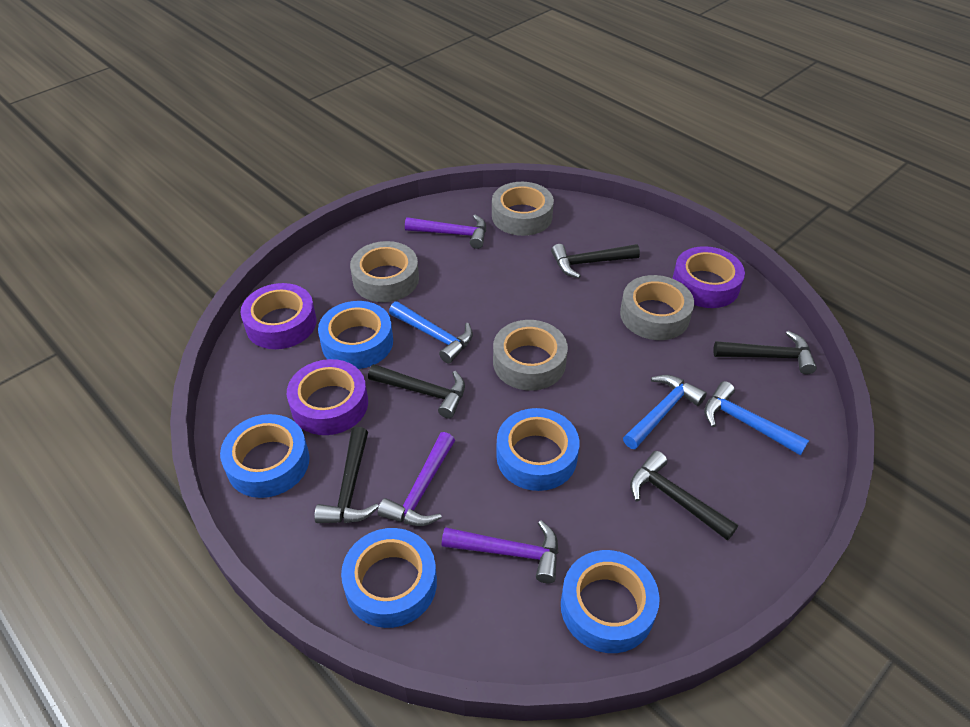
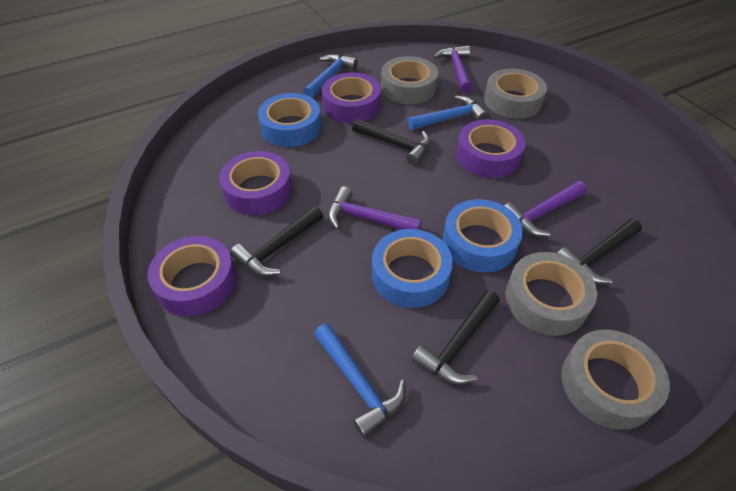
black hammer: [314,427,379,523] [368,364,465,419] [551,244,640,278] [630,451,738,541] [713,331,817,374] = 5 -> [230,206,323,276] [352,119,431,165] [411,290,500,384] [557,218,642,284] = 4
blue tape: [220,414,310,498] [318,301,393,369] [341,528,437,628] [496,408,580,491] [561,550,660,653] = 5 -> [258,93,321,147] [372,229,453,308] [443,199,523,272] = 3
purple tape: [240,283,317,349] [287,359,368,435] [672,246,745,308] = 3 -> [148,236,236,316] [219,151,292,215] [322,73,381,123] [456,119,525,178] = 4

